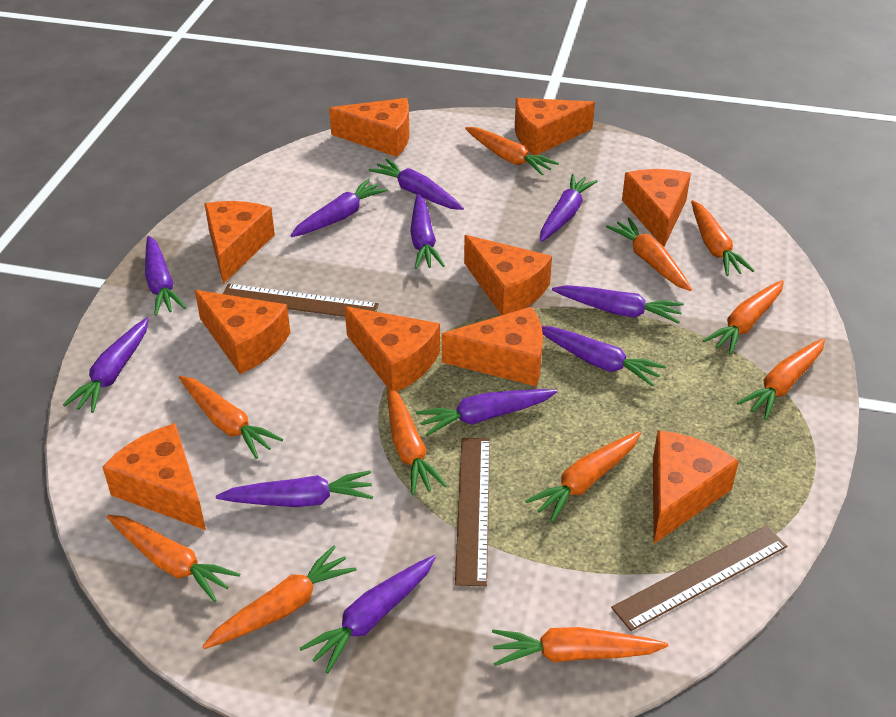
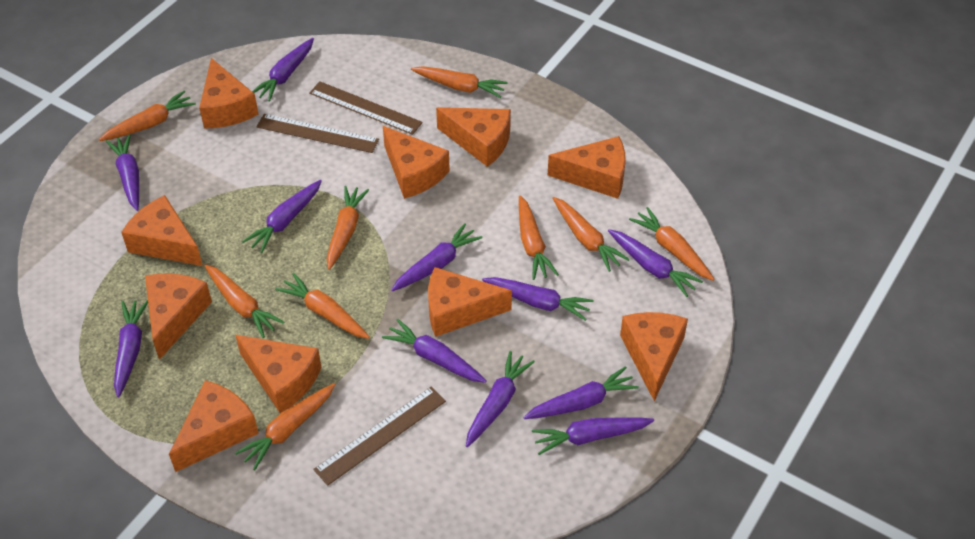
orange carrot: [107,515,240,602] [179,376,283,459] [202,546,357,649] [387,386,447,495] [465,127,559,175] [492,627,668,666] [525,432,641,523] [606,218,692,291] [691,200,754,276] [703,280,784,355] [737,338,825,420] = 11 -> [99,91,196,141] [204,264,285,338] [235,383,335,470] [276,273,370,339] [327,186,369,270] [411,66,508,98] [519,195,559,280] [552,197,630,272] [629,207,715,281] = 9

